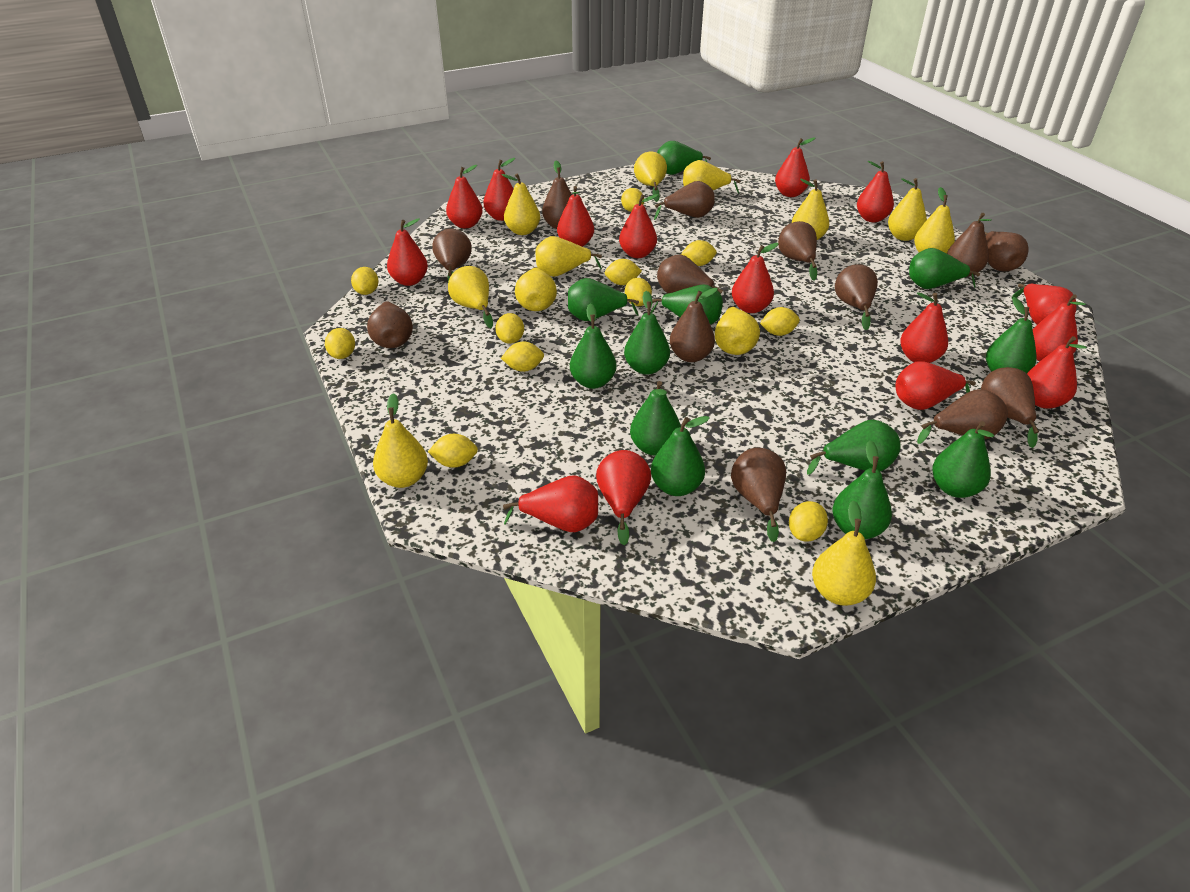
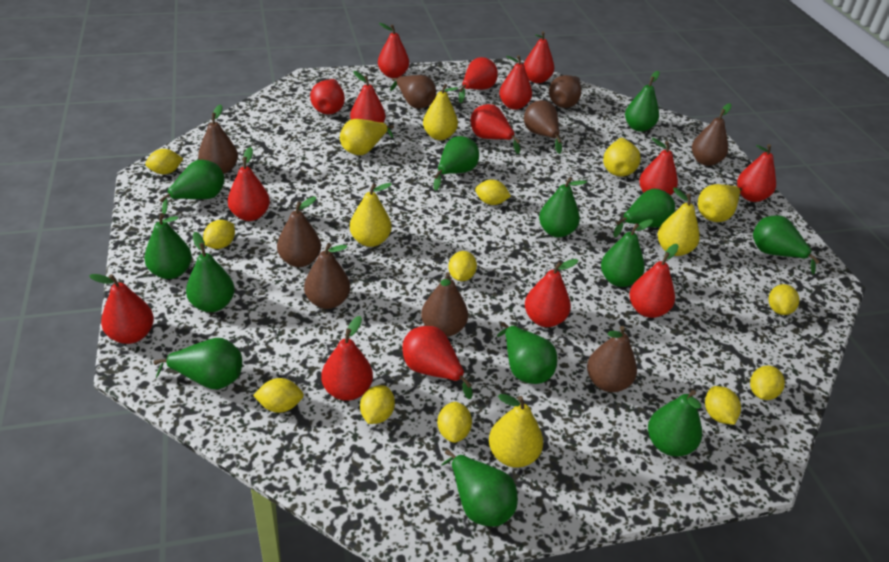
brown pear: [367,301,413,348] [432,229,472,282] [542,160,572,229] [654,181,715,220] [657,255,723,302] [670,288,718,362] [731,448,786,542] [778,221,817,281] [835,264,878,330] [917,389,1008,444] [947,213,991,277] [981,367,1039,448] [985,231,1029,271] = 13 -> [198,104,238,174] [277,197,321,267] [304,243,350,309] [390,75,436,109] [421,272,468,337] [524,100,562,154] [549,75,581,108] [587,326,637,392] [692,103,732,166] = 9
green pear: [568,278,639,321] [570,303,616,389] [624,291,670,375] [630,381,681,456] [650,284,723,325] [651,416,710,496] [657,141,711,175] [807,420,901,475] [832,440,892,539] [909,248,980,289] [932,421,994,498] [986,297,1037,373] = 12 -> [144,213,192,279] [153,338,242,389] [160,160,225,215] [186,232,235,312] [434,136,479,191] [441,450,518,527] [497,322,557,384] [539,177,587,238] [601,219,653,287] [613,189,675,237] [625,71,660,132] [648,390,702,457] [753,215,820,274] = 13
yellow lemon: [325,328,355,359] [351,267,378,295] [428,434,478,468] [496,313,524,344] [501,342,544,372] [605,259,642,285] [621,188,644,212] [625,278,652,306] [681,240,717,266] [760,307,800,336] [789,501,828,542] = 11 -> [145,149,183,174] [203,220,235,249] [253,378,304,413] [360,385,395,424] [437,402,472,443] [448,251,477,281] [475,179,511,205] [705,386,741,425] [750,365,785,400] [769,284,799,315] = 10
yellow pear: [373,393,428,488] [448,266,493,328] [502,173,540,235] [515,267,557,311] [536,236,602,277] [634,151,667,202] [683,160,740,194] [715,306,760,355] [792,179,829,240] [812,500,876,606] [888,178,927,241] [914,187,955,254] = 12 -> [340,119,394,155] [350,183,392,247] [423,84,458,140] [489,394,543,468] [603,137,641,177] [658,188,700,256] [698,184,742,222] = 7

